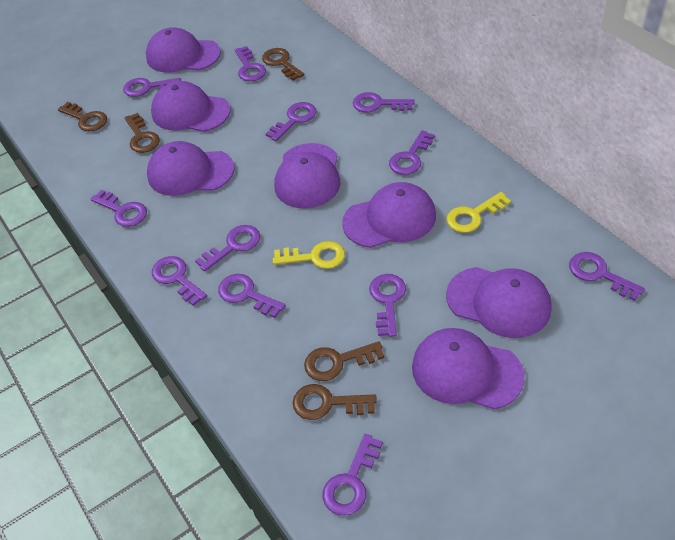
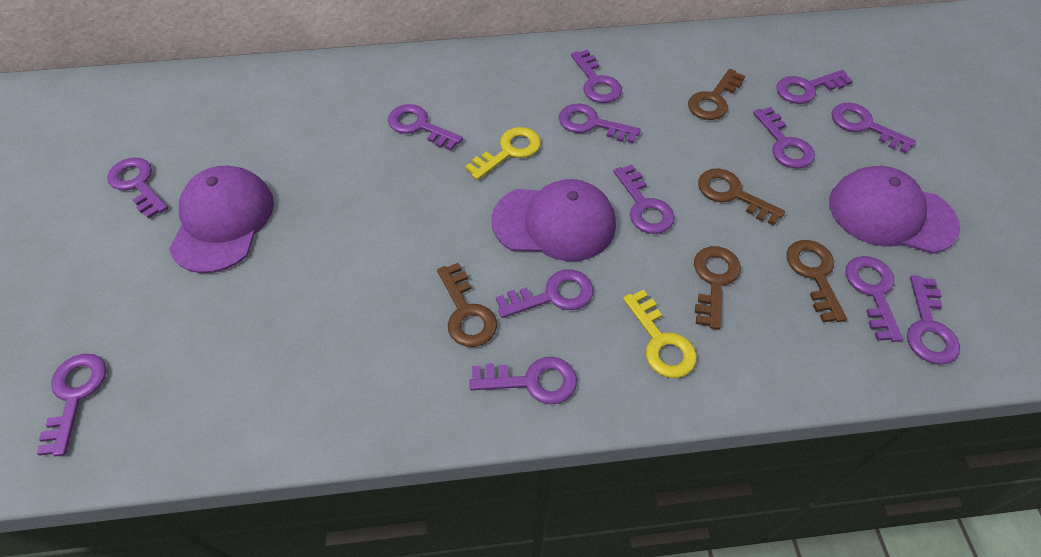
purple cap: [146,27,221,73] [147,141,234,196] [151,81,230,132] [274,143,341,209] [342,182,436,248] [412,328,525,410] [446,267,552,338] = 7 -> [169,166,274,273] [491,179,616,261] [829,166,960,254] = 3
purple key: [91,190,147,227] [123,78,181,97] [152,256,207,306] [195,225,260,272] [218,274,286,318] [235,46,266,81] [266,102,317,141] [322,434,383,516] [353,92,415,112] [369,274,406,337] [389,130,435,175] [569,252,645,301] = 12 -> [37,354,106,456] [107,157,168,219] [388,104,463,151] [469,357,577,404] [496,269,593,318] [559,104,641,143] [571,50,622,103] [613,164,675,234] [753,107,815,169] [776,70,853,104] [832,103,916,153] [846,256,903,342] [907,275,960,365] = 13

